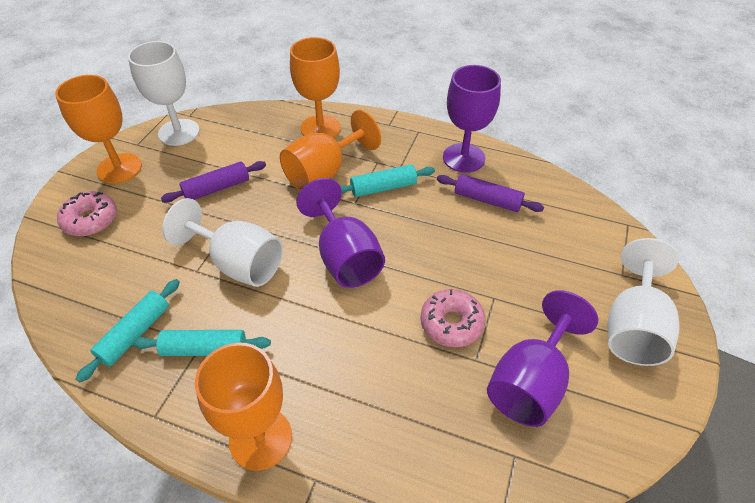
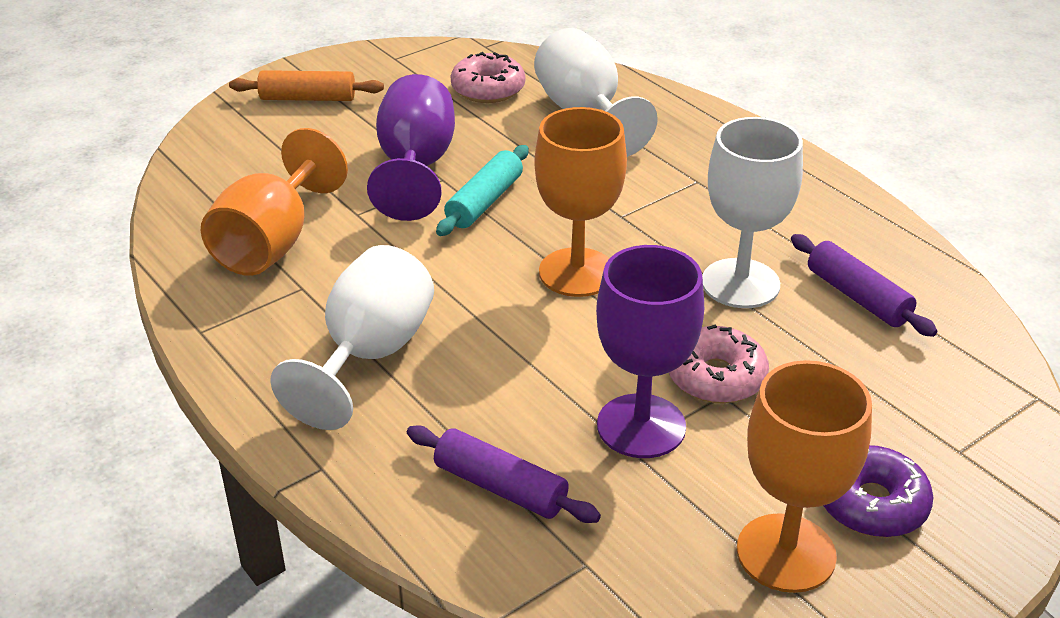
orange goblet: [55,75,142,184] [195,343,292,471] [280,110,381,191] [290,37,341,138] = 4 -> [201,128,348,276] [534,107,627,297] [737,360,872,593] = 3
orange rolling pin: none = 0 -> [229,70,384,101] = 1
purple donut: none = 0 -> [823,445,933,537] = 1
purple goblet: [296,178,385,288] [443,65,501,173] [487,290,598,427] = 3 -> [367,74,455,221] [596,245,704,458] = 2
turquoise rolling pin: [76,279,180,382] [133,330,271,356] [340,165,435,197] = 3 -> [436,145,529,236] = 1

